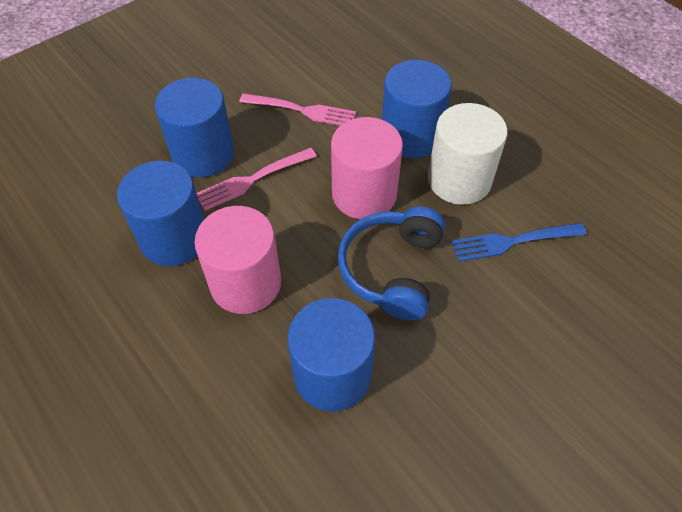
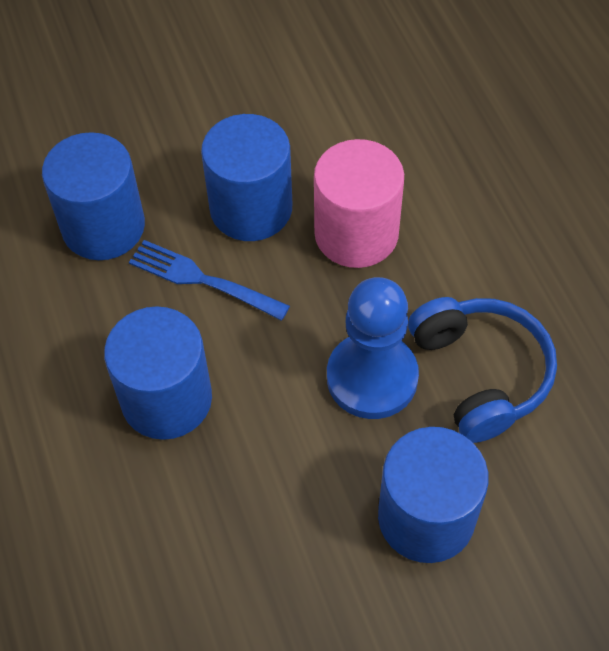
blue pawn: none = 0 -> [327,277,419,419] = 1
pink cylinder: [195,206,281,314] [331,117,403,219] = 2 -> [314,139,404,268] = 1
pink fork: [197,148,317,211] [239,93,356,126] = 2 -> none = 0
white cylinder: [428,103,508,205] = 1 -> none = 0

